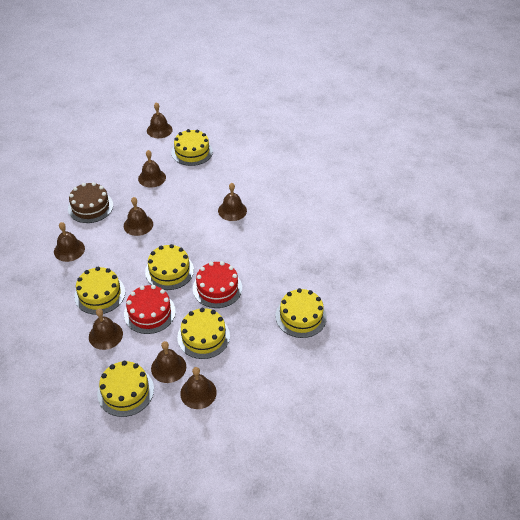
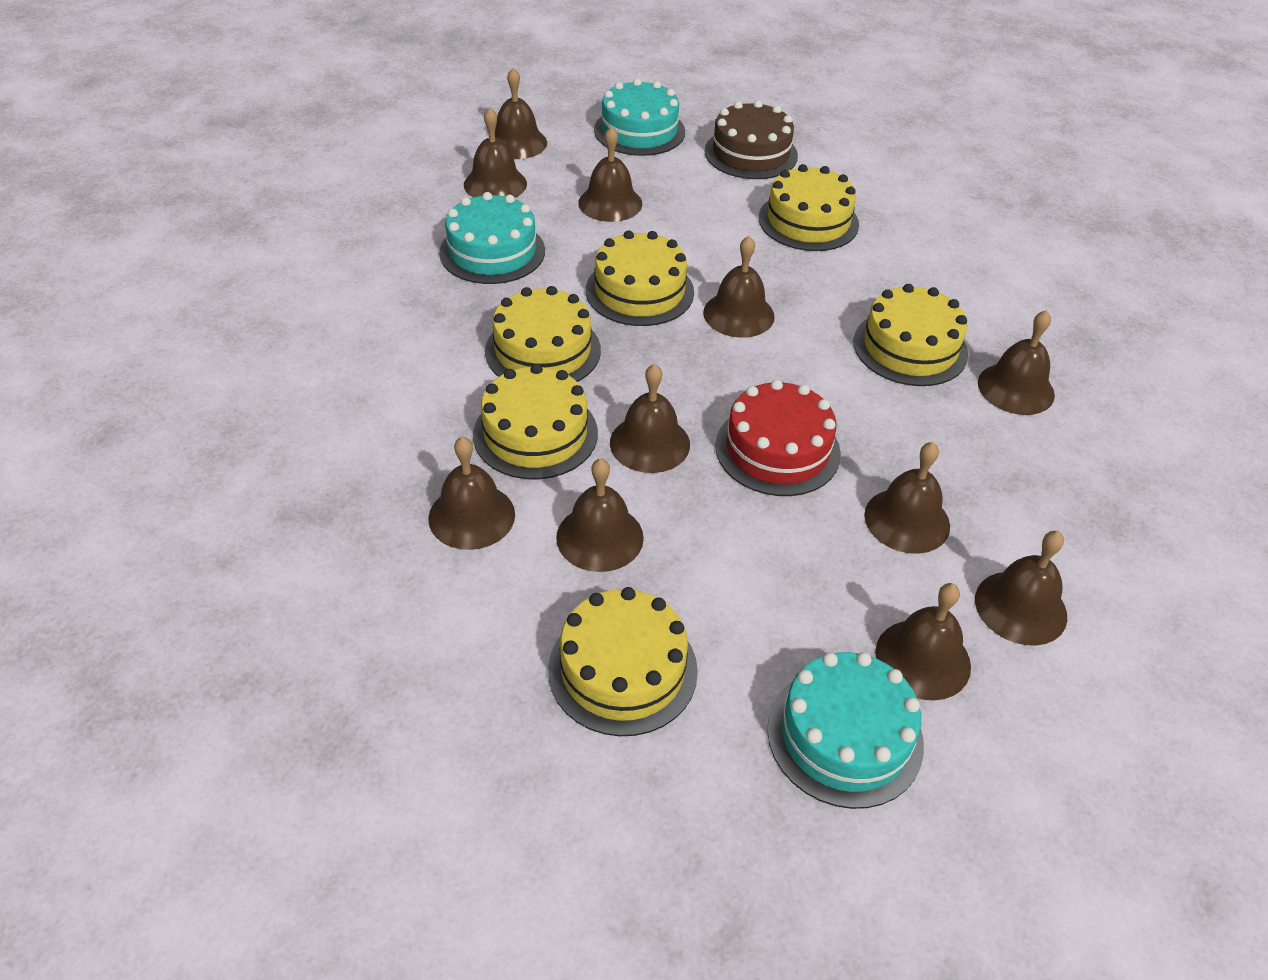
brown bell: [54,222,85,262] [89,308,123,350] [124,197,153,236] [138,150,166,188] [147,102,173,138] [151,341,186,383] [180,367,217,409] [218,183,247,221] = 8 -> [428,436,515,550] [464,108,527,198] [495,68,547,159] [556,458,644,572] [578,126,642,222] [610,364,690,473] [703,236,775,338] [864,442,950,554] [875,583,971,700] [975,531,1067,645] [978,310,1055,415] = 11
red cake: [124,285,176,334] [193,261,242,308] = 2 -> [715,379,841,496] = 1
turquoise cake: none = 0 -> [439,192,545,284] [594,79,685,156] [767,652,924,809] = 3

